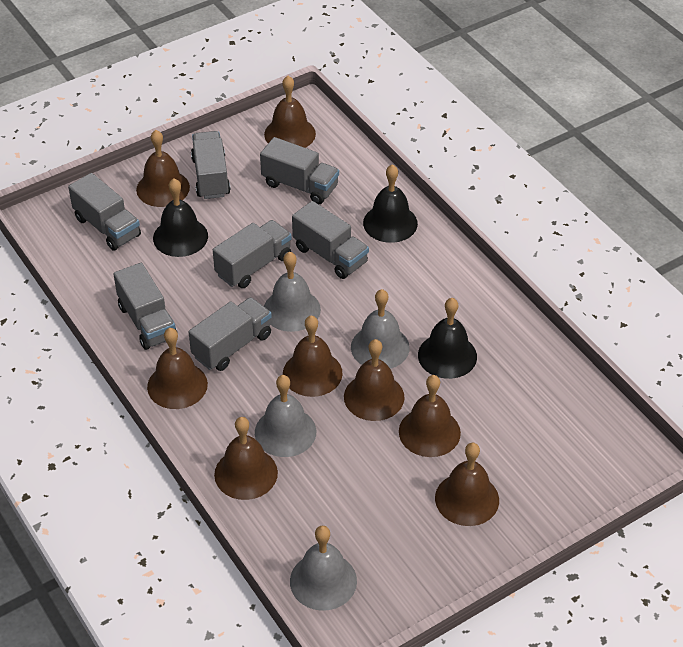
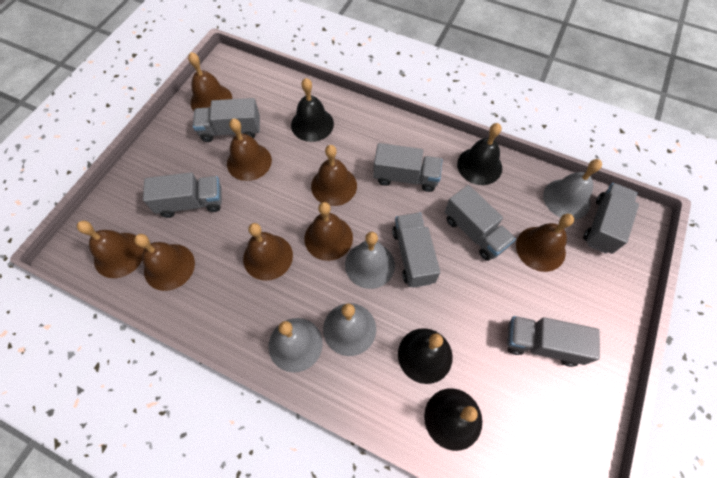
black bell: [153,179,208,257] [363,164,418,243] [418,298,477,379] = 3 -> [291,78,334,142] [398,328,453,384] [424,388,482,451] [457,123,502,185] = 4

